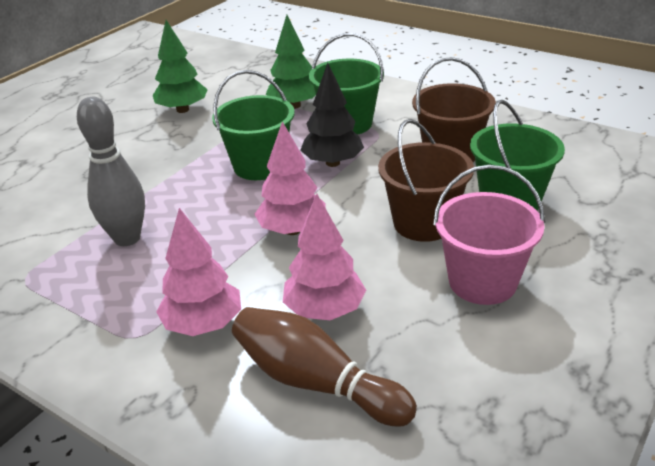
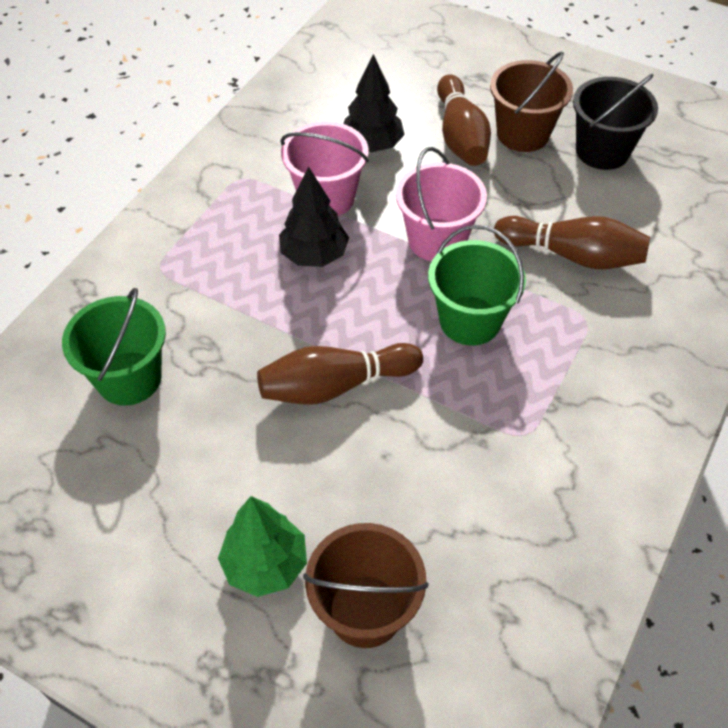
black bucket: none = 0 -> [573,74,658,170] = 1
black tree: [300,63,364,167] = 1 -> [279,167,349,267] [343,54,405,152] = 2
brown bowling pin: [232,307,417,427] = 1 -> [257,343,423,405] [437,74,491,166] [494,216,650,269] = 3
green bucket: [212,70,295,180] [309,33,384,135] [470,100,565,211] = 3 -> [62,288,166,406] [428,225,526,346] = 2
green tree: [153,20,208,113] [266,15,316,109] = 2 -> [218,496,307,597] = 1
grey bowling pin: [77,97,145,246] = 1 -> none = 0
pink bucket: [433,165,545,305] = 1 -> [280,121,369,216] [396,147,487,262] = 2
pink tree: [156,208,241,336] [254,121,326,235] [283,194,366,320] = 3 -> none = 0

